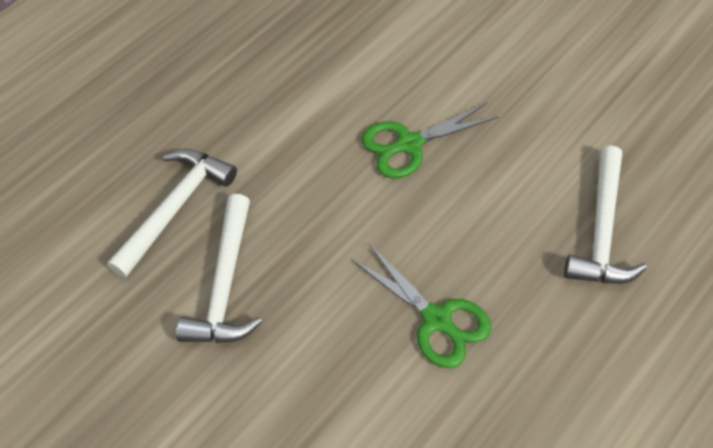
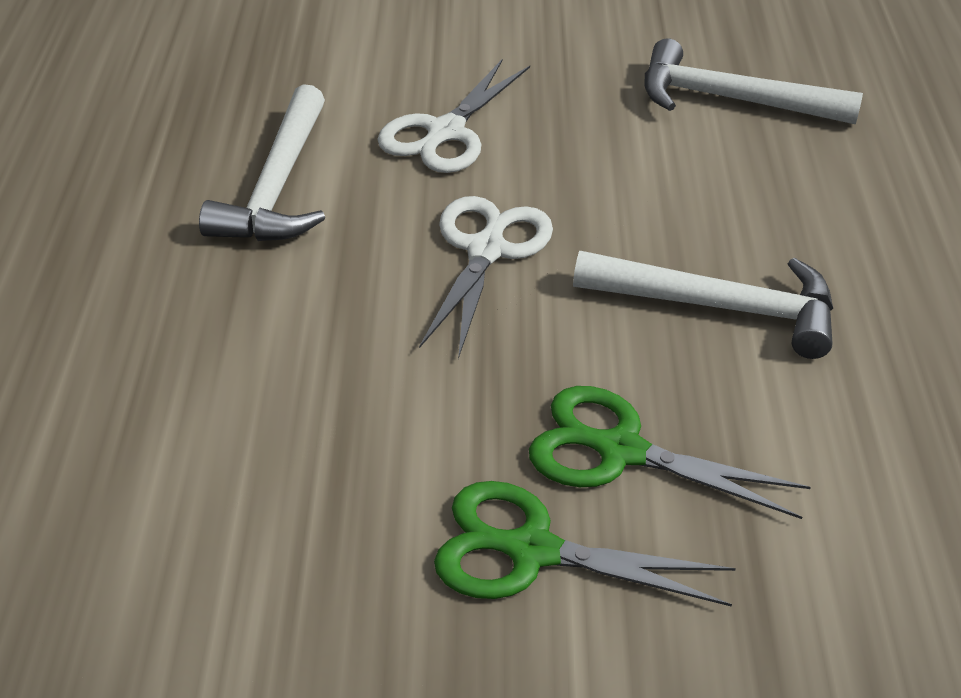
white scissors: none = 0 -> [377,59,530,173] [419,196,553,359] = 2

